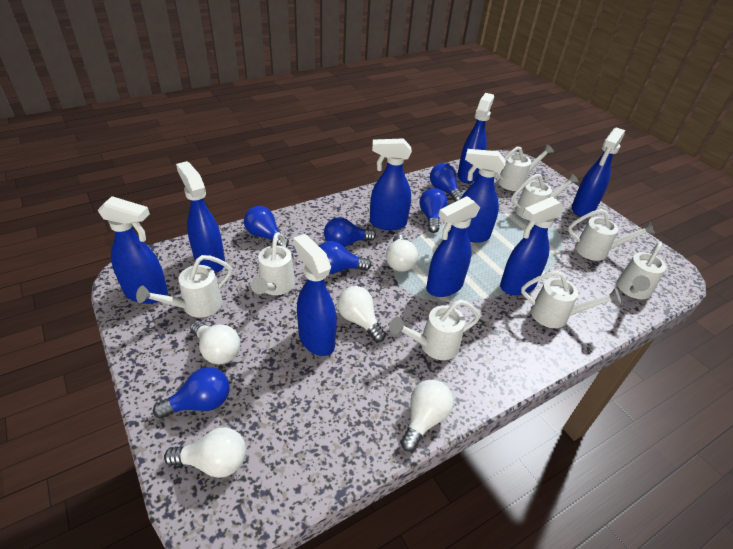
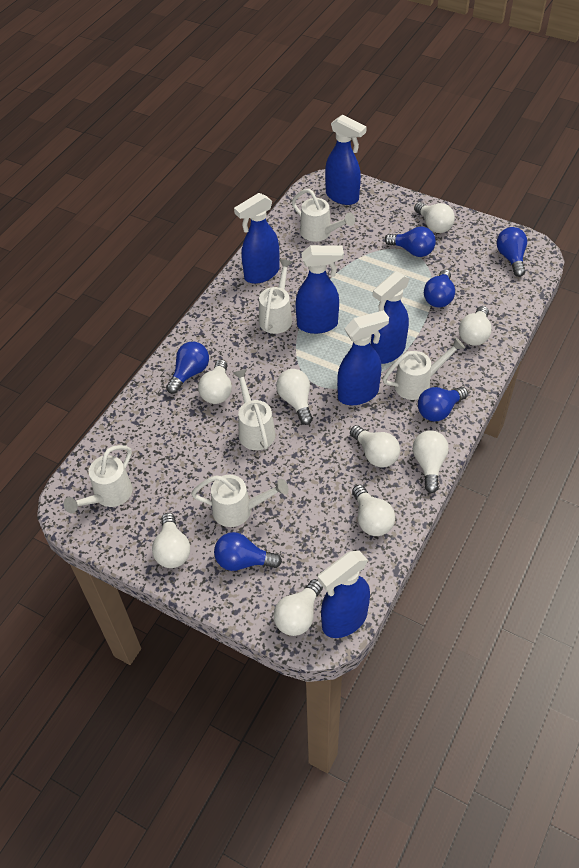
blue spray bottle: [98,196,168,304] [176,161,225,273] [293,234,337,356] [370,138,412,230] [426,196,480,297] [457,93,494,183] [460,149,506,243] [500,197,564,295] [572,127,625,217] = 9 -> [234,193,280,284] [295,245,344,334] [318,551,370,638] [325,115,367,205] [337,310,389,405] [371,271,410,364] = 6
white light bulb: [164,428,246,478] [190,321,240,364] [337,286,386,342] [386,235,418,272] [400,380,453,452] = 5 -> [152,513,190,568] [198,359,232,404] [274,579,323,636] [276,369,313,425] [350,425,400,468] [352,485,395,536] [413,430,449,493] [414,202,455,233] [459,306,492,346] = 9
white watering can: [136,255,232,318] [251,232,295,295] [389,300,480,360] [496,144,554,191] [511,173,579,220] [521,271,621,328] [568,209,655,261] [617,242,666,299] = 8 -> [64,445,133,514] [191,475,289,527] [233,369,275,450] [259,259,292,334] [292,189,355,242] [383,337,465,400] = 6

